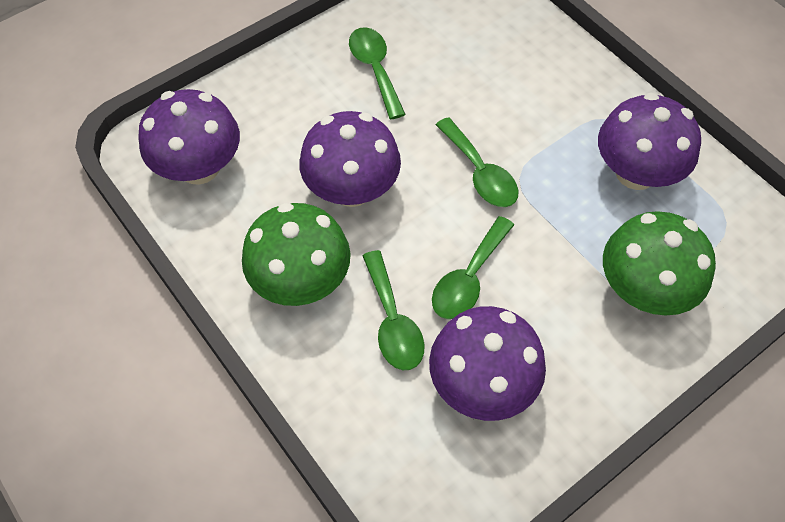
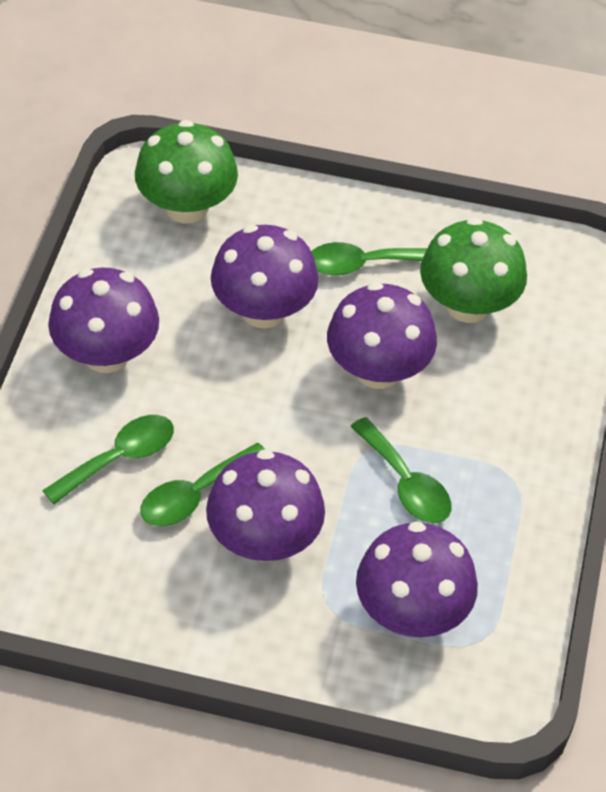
purple mushroom: [138,89,240,185] [299,111,401,207] [429,306,546,421] [598,92,701,190] = 4 -> [48,268,159,373] [206,449,325,562] [211,224,319,329] [327,282,437,389] [356,521,478,637] = 5

